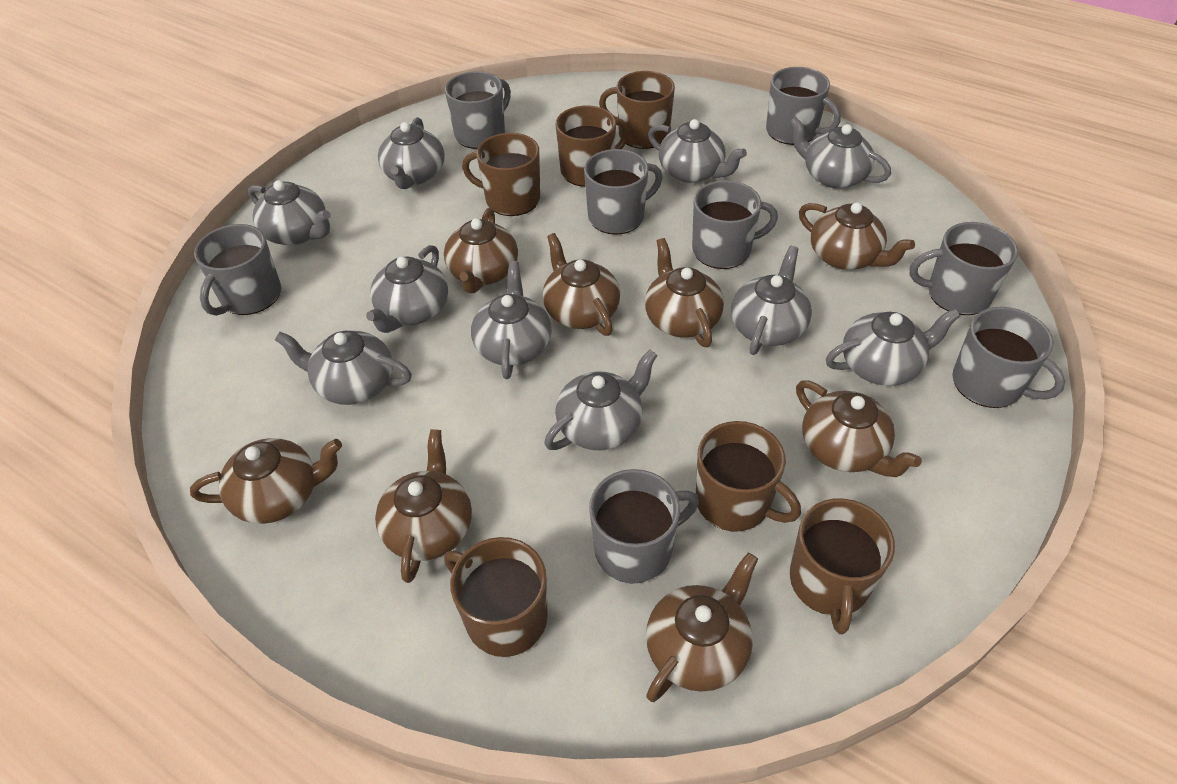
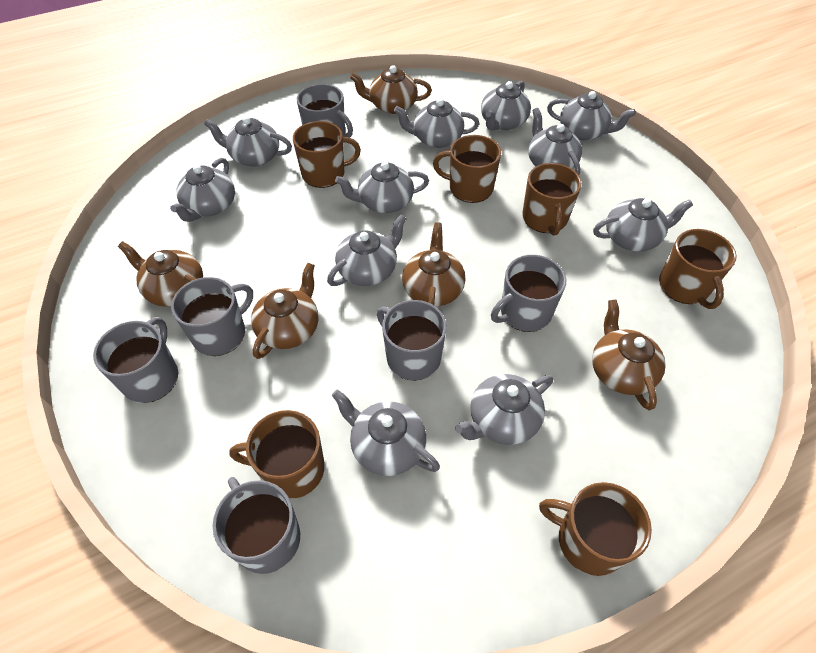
brown teapot: [190,438,342,524] [375,429,472,583] [444,208,518,293] [543,233,620,336] [645,238,724,347] [646,553,758,702] [796,380,921,477] [799,202,915,270] = 8 -> [118,241,203,307] [251,263,318,359] [350,65,432,114] [402,222,465,307] [592,299,666,410] = 5
grey mug: [194,224,281,316] [445,71,511,149] [584,149,663,235] [589,469,699,584] [692,180,778,269] [766,67,840,145] [910,222,1018,315] [952,307,1065,408] = 8 -> [93,317,178,403] [171,277,253,356] [213,477,300,574] [297,84,353,138] [377,300,447,381] [491,255,567,332] = 6
grey teapot: [248,180,331,245] [275,331,412,405] [366,245,448,333] [378,117,445,189] [471,261,551,379] [544,350,658,450] [648,119,747,183] [731,246,812,355] [790,117,891,189] [826,309,960,386] = 10 -> [170,158,235,222] [204,116,292,167] [327,214,407,286] [332,389,440,476] [335,162,429,213] [394,98,479,148] [455,374,553,445] [481,81,531,130] [528,108,582,175] [547,91,636,140] [593,198,693,252] = 11

